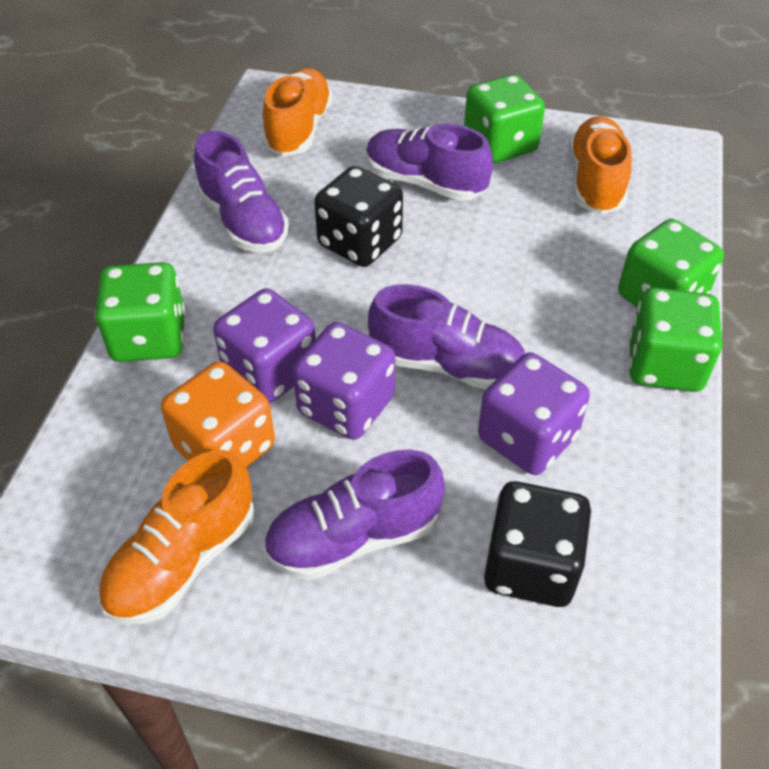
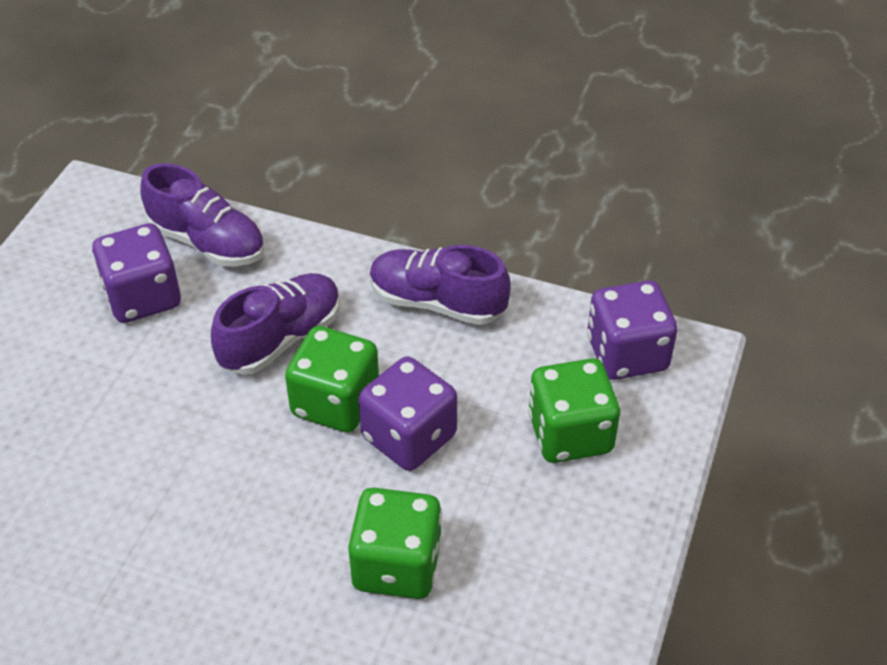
black dice: [314,166,403,267] [484,481,591,607] = 2 -> none = 0
green dice: [95,262,185,362] [464,74,545,163] [618,219,724,307] [629,288,722,392] = 4 -> [285,326,379,432] [348,488,442,599] [528,358,620,463] = 3
orange dice: [161,361,275,467] = 1 -> none = 0
orange shoe: [98,450,254,624] [263,68,333,156] [569,116,632,214] = 3 -> none = 0
purple shoe: [194,131,289,253] [263,450,445,580] [366,123,493,201] [368,284,525,390] = 4 -> [140,163,264,267] [211,273,340,375] [370,245,511,325] = 3

